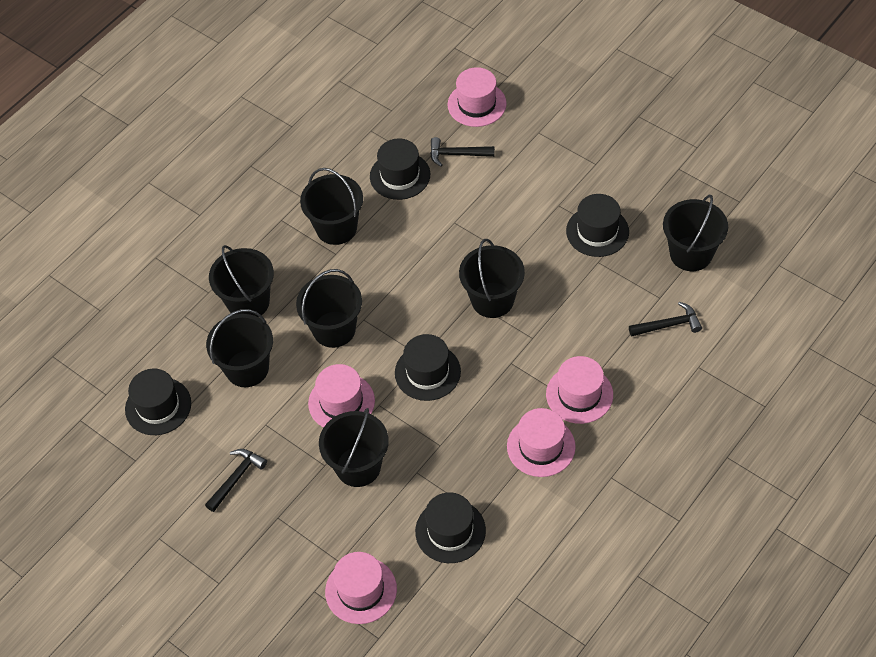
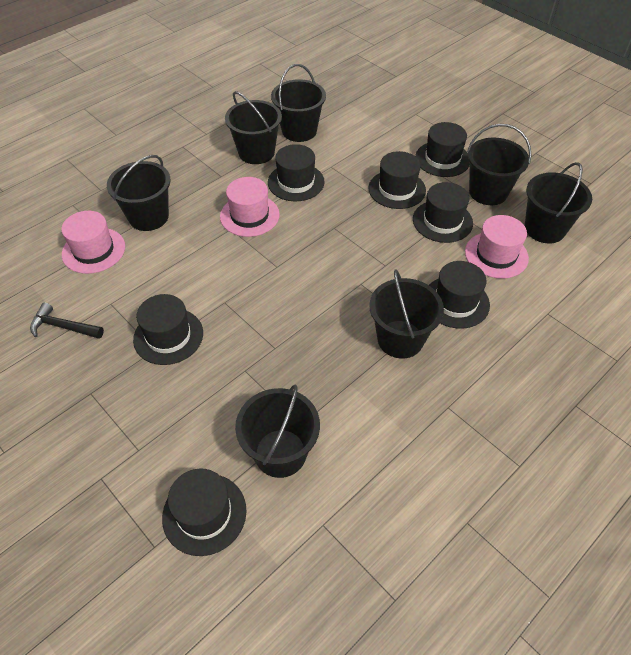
black hammer: [205,449,267,512] [430,137,495,167] [629,302,702,337] = 3 -> [30,302,104,339] = 1
black hat: [125,369,191,435] [370,139,430,200] [395,334,461,401] [415,492,486,563] [566,194,629,257] = 5 -> [133,294,203,365] [162,469,246,556] [268,144,325,201] [368,151,426,209] [413,182,473,243] [415,122,470,177] [429,261,490,329] = 7
pink hat: [308,364,375,428] [325,552,397,624] [447,67,507,127] [507,408,576,477] [546,356,613,424] = 5 -> [61,211,125,274] [220,177,280,237] [465,215,529,279] = 3

